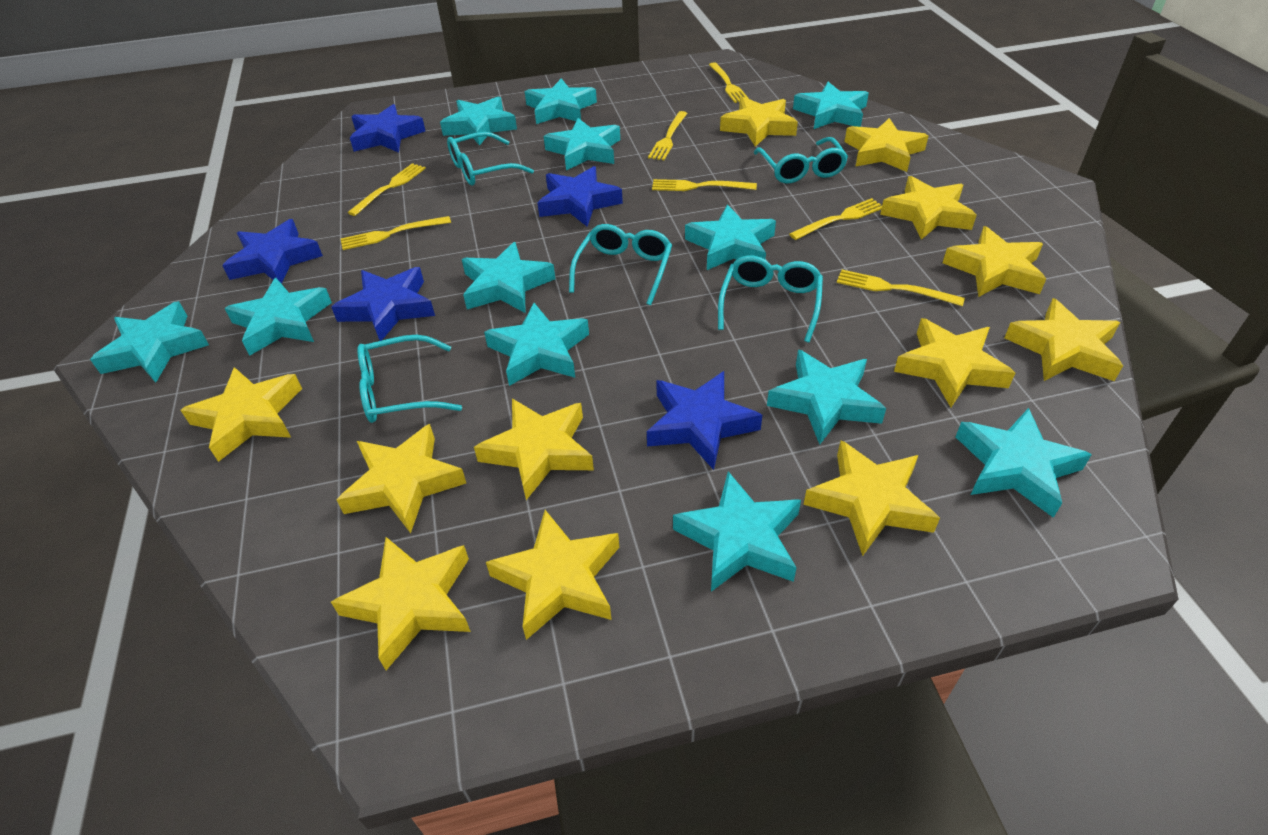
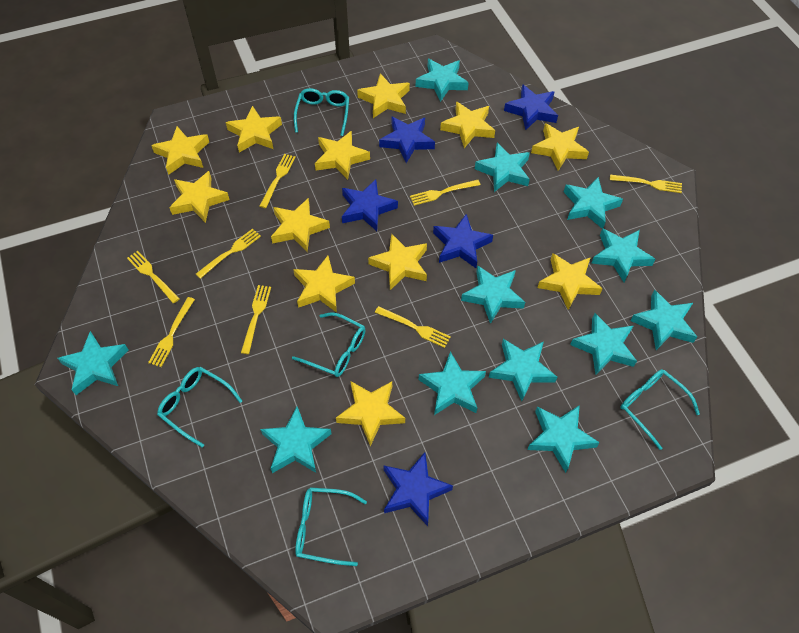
yellow fork: [341,216,451,250] [347,163,426,216] [648,111,688,160] [652,179,757,191] [709,62,749,103] [789,198,882,240] [837,270,965,306] = 7 -> [127,251,180,303] [148,297,195,367] [196,229,261,279] [241,285,271,354] [260,154,296,208] [375,306,451,348] [410,180,480,206] [610,175,682,193] = 8

